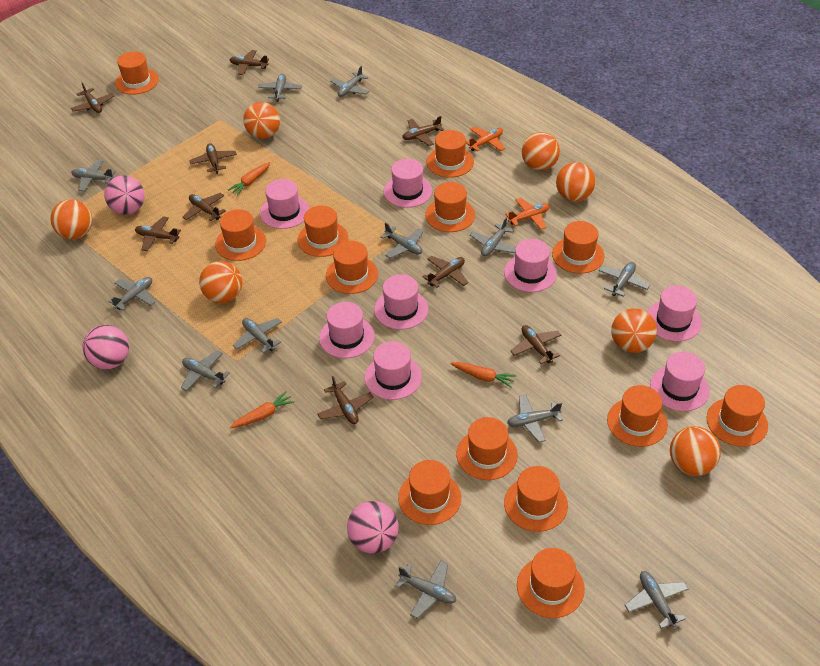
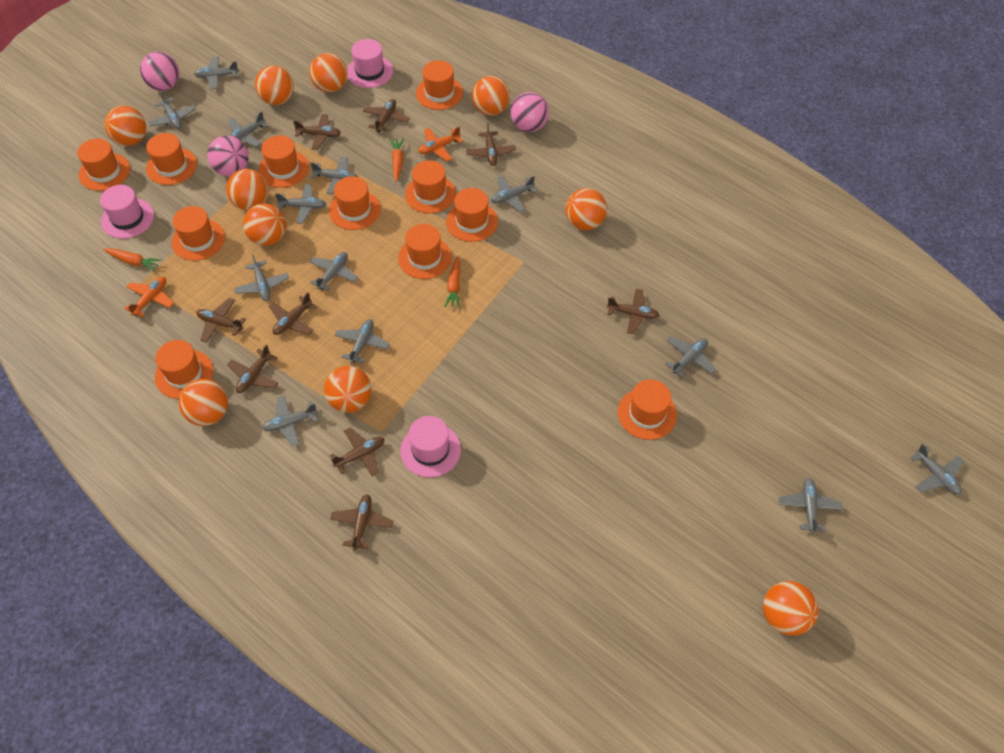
grey plane: [71,160,115,191] [108,277,155,311] [181,351,230,391] [233,318,282,353] [258,74,302,102] [330,66,369,97] [380,222,424,258] [395,561,456,619] [470,218,515,256] [507,395,563,442] [598,262,650,297] [625,571,689,629] = 12 -> [148,92,196,129] [194,57,239,90] [228,111,269,147] [234,254,289,301] [262,396,318,446] [275,184,326,224] [309,252,358,291] [310,157,358,195] [335,319,390,363] [491,175,537,212] [665,336,716,377] [779,478,842,533] [911,444,964,495] = 13
orange ball: [50,199,92,239] [199,261,242,303] [243,102,280,139] [522,132,560,171] [556,162,596,202] [611,308,657,353] [670,426,721,476] = 7 -> [104,106,146,146] [179,379,228,426] [226,169,269,210] [243,203,286,246] [255,66,294,105] [309,53,348,92] [324,366,371,413] [472,76,510,116] [565,188,607,230] [763,581,819,636] = 10
orange hat: [115,51,159,95] [215,209,266,261] [297,205,348,257] [326,241,378,294] [398,460,461,525] [425,182,475,232] [427,130,474,178] [456,417,518,480] [504,466,568,532] [517,548,585,618] [552,221,605,274] [607,385,668,447] [707,385,768,447] = 13 -> [77,139,130,191] [146,133,197,185] [155,340,213,399] [171,206,225,261] [258,135,309,188] [329,176,381,230] [398,224,452,279] [405,160,456,213] [416,60,463,110] [446,188,498,242] [618,379,677,440] = 11
pink hat: [260,179,309,229] [319,302,375,358] [365,341,422,400] [374,274,428,330] [384,159,432,208] [504,239,557,292] [647,285,702,342] [650,352,710,411] = 8 -> [100,185,154,239] [347,39,393,88] [401,416,461,477] = 3

